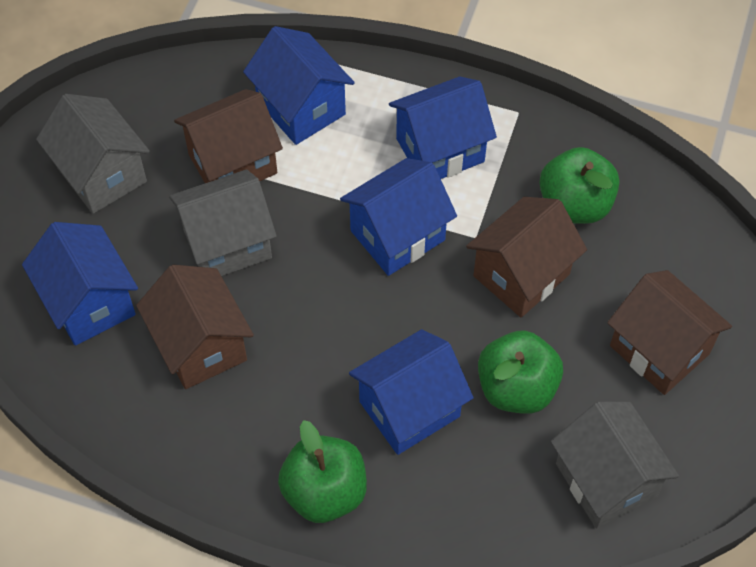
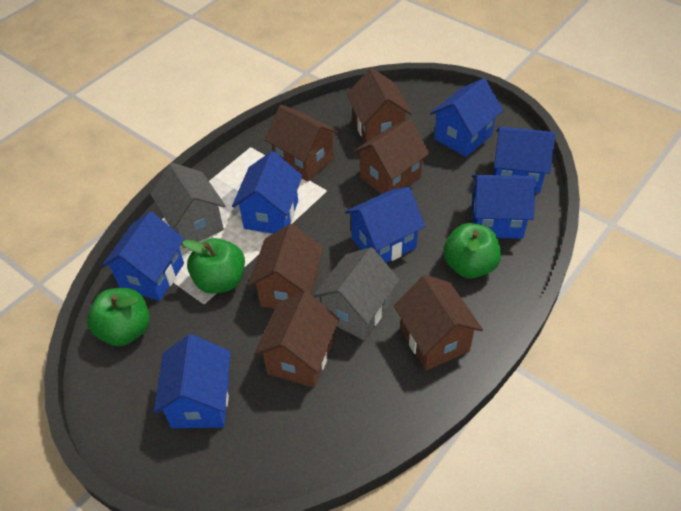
blue house: [22,222,138,346] [243,26,355,145] [340,158,457,276] [349,329,473,455] [389,77,497,179] = 5 -> [102,211,184,301] [153,334,231,429] [232,151,302,234] [345,187,425,263] [430,78,503,157] [472,175,536,239] [494,127,556,193] = 7
brown house: [136,265,254,389] [174,89,283,183] [466,197,587,318] [607,270,732,395] = 4 -> [248,224,323,309] [254,292,339,388] [265,105,339,182] [347,68,412,143] [353,119,430,194] [394,275,483,370] = 6
grey house: [36,94,150,214] [169,170,277,276] [551,401,679,528] = 3 -> [150,163,225,248] [313,247,400,340] = 2

